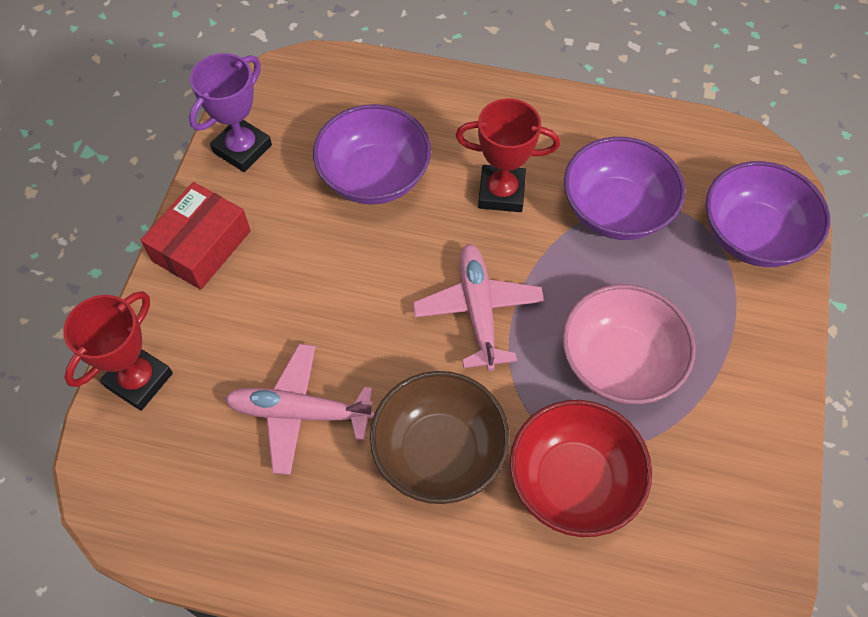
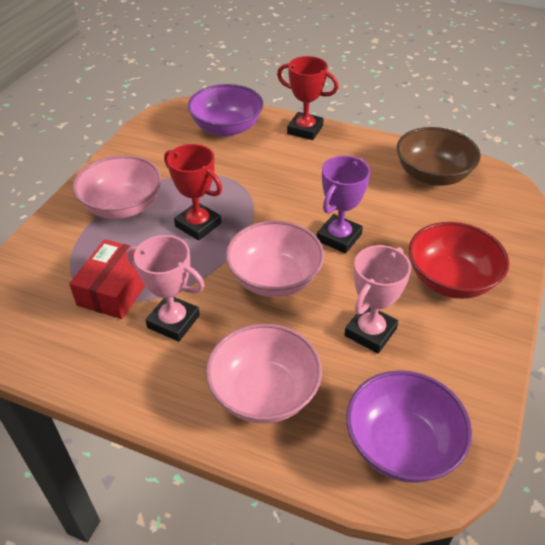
pink bowl: [562,284,696,404] = 1 -> [73,155,161,219] [206,324,322,424] [226,221,324,297] = 3
pink plane: [224,344,375,475] [413,244,544,371] = 2 -> none = 0
pink trophy: none = 0 -> [127,235,204,342] [344,245,411,353] = 2
purple bowl: [313,104,431,205] [564,137,685,240] [706,161,830,267] = 3 -> [188,84,263,137] [346,370,472,483] = 2

